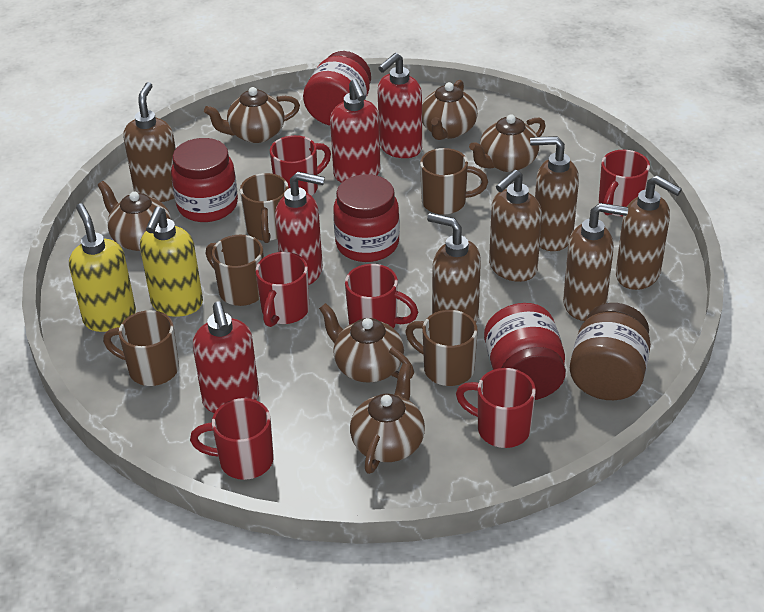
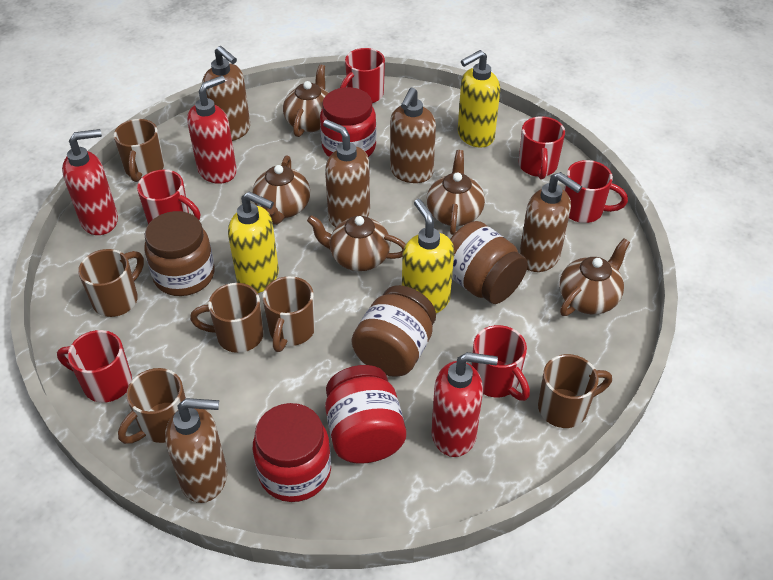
brown jar: [570,303,651,400] = 1 -> [144,211,215,296] [352,285,436,377] [450,221,528,304] = 3
brown mug: [103,310,179,386] [206,235,264,306] [240,173,289,243] [405,310,478,386] [420,148,488,215] = 5 -> [78,249,144,317] [114,119,164,182] [118,368,186,444] [190,283,264,353] [263,276,315,352] [538,354,612,428] = 6
brown soap dispenser: [123,82,176,202] [427,213,481,322] [489,169,542,282] [530,136,579,251] [563,203,628,321] [616,175,682,290] = 6 -> [165,398,227,503] [202,46,250,141] [323,120,370,227] [390,87,436,183] [519,172,582,272] = 5
brown teapot: [97,181,171,251] [204,87,300,143] [319,303,414,383] [350,363,425,474] [422,80,478,140] [469,114,545,172] = 6 -> [252,156,310,225] [283,64,329,137] [307,215,406,271] [427,150,485,235] [560,239,630,316] = 5
red jar: [171,138,238,222] [303,51,371,126] [333,174,400,262] [484,303,566,400] = 4 -> [253,403,331,502] [320,87,376,157] [325,365,406,464] = 3
red soap dispenser: [193,302,259,413] [275,172,325,285] [330,79,381,183] [378,53,422,158] = 4 -> [62,129,118,235] [187,76,237,184] [431,352,498,457] = 3
yellow soap dispenser: [69,203,136,332] [140,207,203,317] = 2 -> [228,191,279,293] [402,199,454,313] [458,50,500,148] = 3

